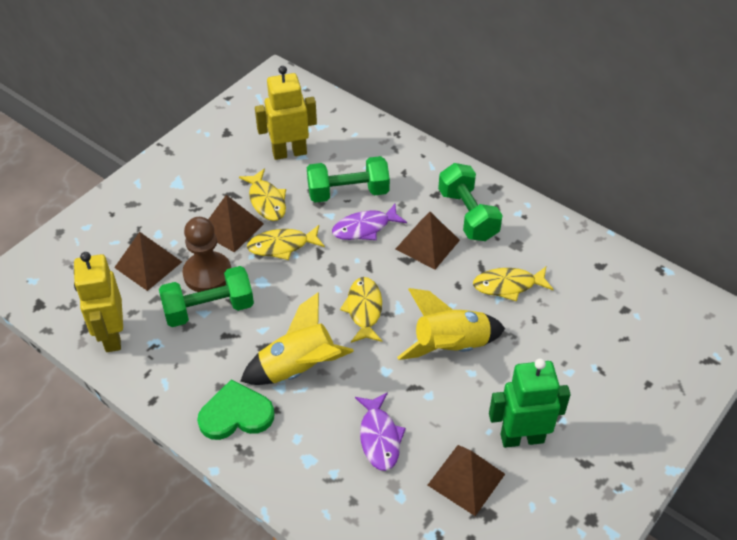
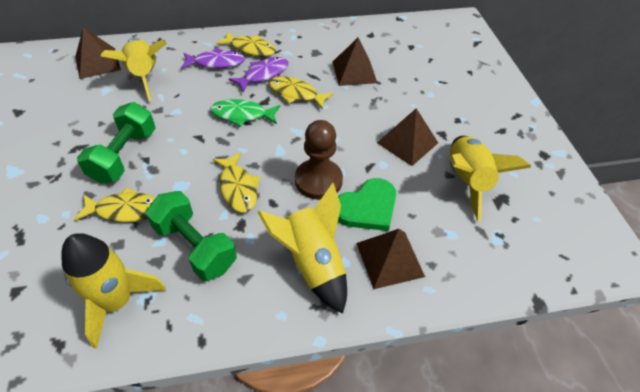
green dumbbell: [159,266,254,327] [307,156,390,202] [438,163,503,241] = 3 -> [77,102,156,184] [145,191,237,281] = 2
green fish: none = 0 -> [210,99,281,127] = 1
green robot: [489,358,571,448] = 1 -> none = 0
yellow robot: [74,252,123,352] [255,66,317,160] = 2 -> none = 0
yellow rocket: [241,292,354,385] [397,288,505,360] = 2 -> [62,233,166,349] [101,38,167,101] [257,183,347,313] [450,136,531,221] = 4

